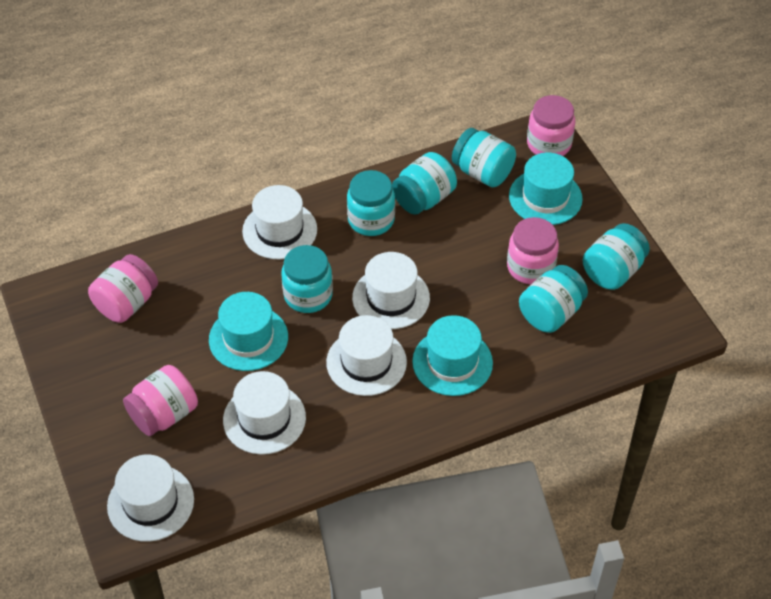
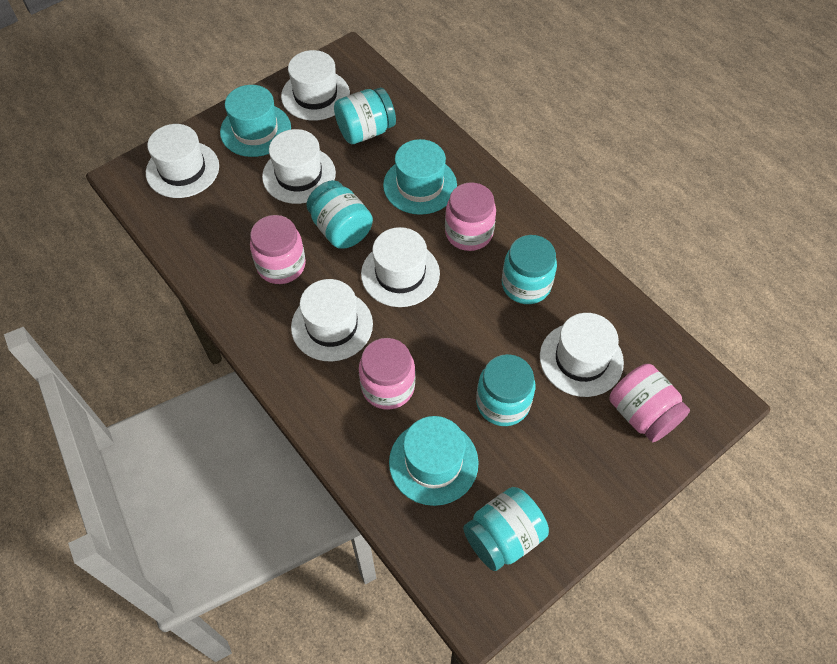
turquoise jar: [281,245,333,313] [347,170,395,236] [392,152,457,215] [452,128,516,187] [519,265,588,333] [583,223,650,290] = 6 -> [306,180,373,249] [334,87,396,144] [463,487,549,571] [476,354,535,426] [502,235,557,304] = 5
white hat: [107,454,194,542] [223,371,306,455] [242,185,317,259] [326,315,407,396] [352,252,430,329] = 5 -> [146,124,219,198] [262,129,336,204] [281,50,350,121] [291,279,373,362] [361,227,440,307] [540,313,624,397] = 6

